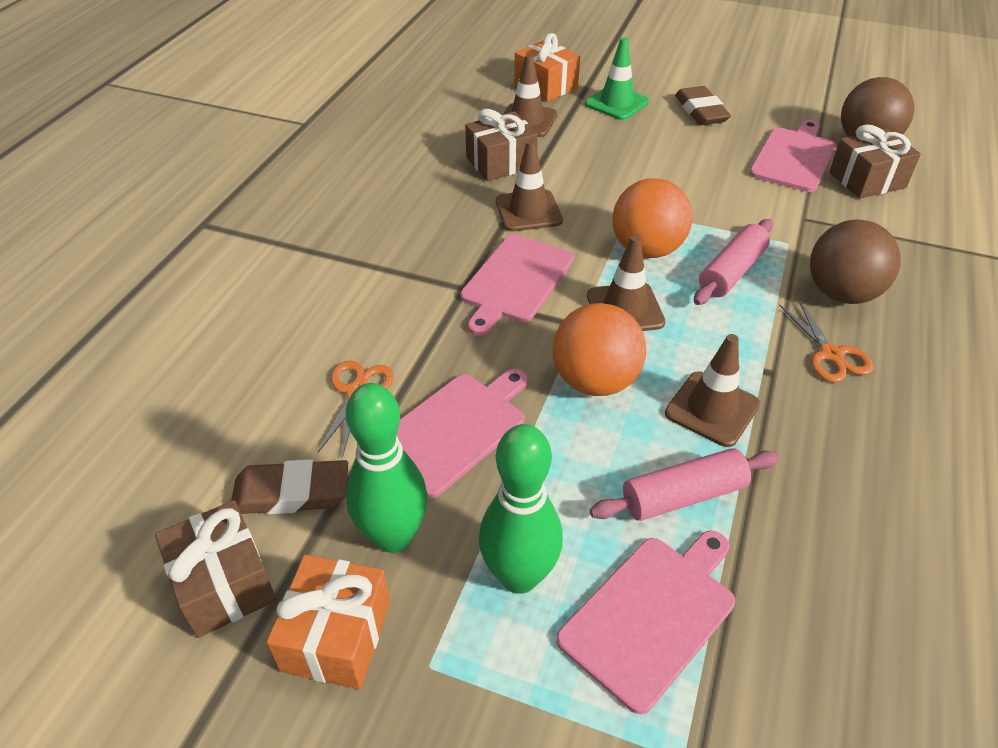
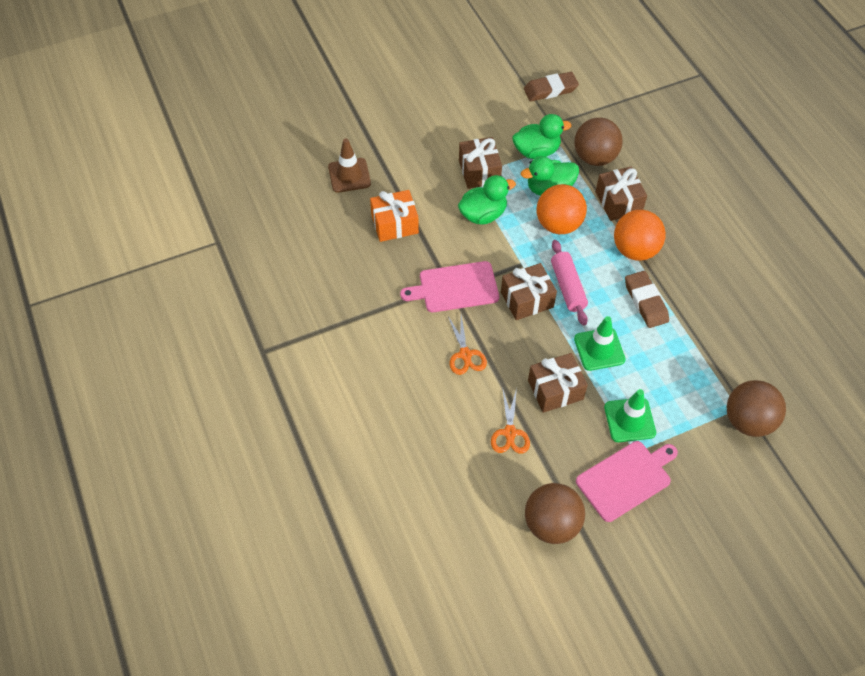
brown ball: [810,220,901,304] [841,77,914,137] = 2 -> [525,483,585,544] [574,118,623,166] [727,380,786,437] = 3
brown gift: [155,500,276,638] [465,109,538,181] [829,124,921,199] = 3 -> [459,137,502,189] [501,263,557,320] [528,353,588,413] [596,167,647,221] = 4
brown traffic cone: [496,140,563,231] [503,54,557,137] [587,235,666,331] [665,334,760,447] = 4 -> [328,139,371,193] = 1
green bowling pin: [346,383,428,553] [479,424,563,594] = 2 -> none = 0
green duck: none = 0 -> [458,175,516,225] [512,114,572,159] [521,156,579,196] = 3
green traffic cone: [585,37,649,120] = 1 -> [574,316,626,371] [604,389,656,442] = 2
orange gift: [267,554,390,689] [514,33,580,102] = 2 -> [370,190,419,242] = 1
pink cutting board: [397,369,528,498] [461,234,574,336] [556,530,735,714] [749,120,836,192] = 4 -> [400,261,499,312] [576,441,678,522] = 2
pink rolling pin: [590,448,779,521] [694,219,773,305] = 2 -> [551,240,588,325] = 1

